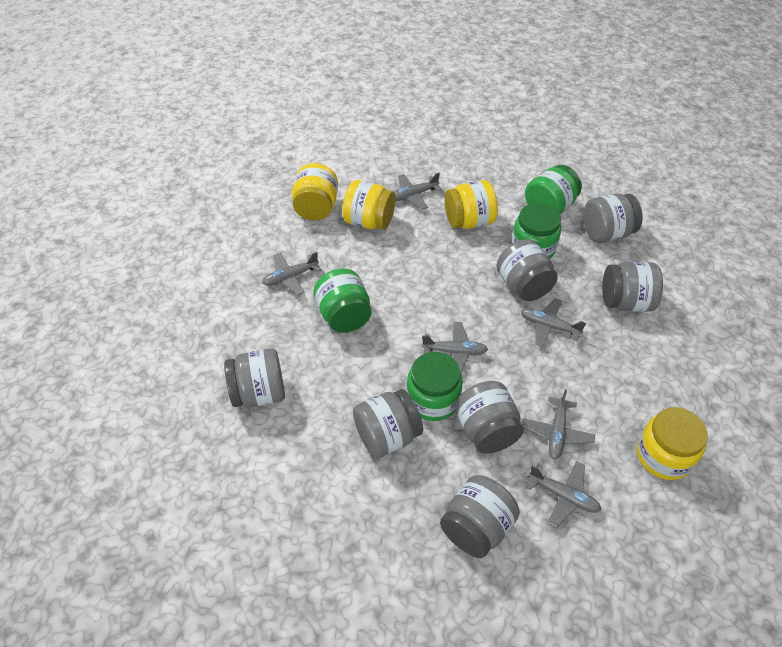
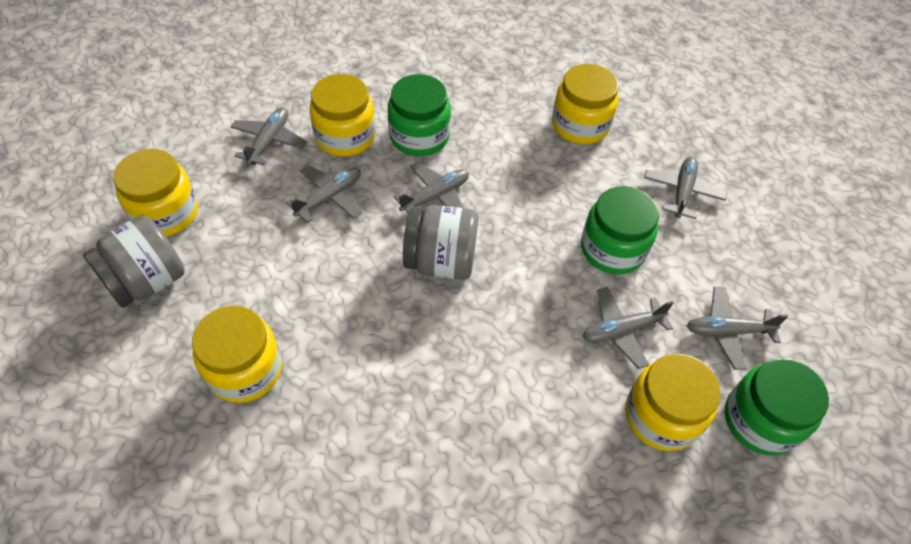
green jar: [313,268,371,333] [406,352,463,421] [511,203,561,259] [525,165,582,214] = 4 -> [388,74,451,156] [581,186,659,274] [725,358,829,455] = 3
grey jar: [224,348,285,408] [353,389,423,458] [440,475,520,558] [455,381,524,454] [496,239,558,301] [583,193,643,243] [602,262,663,312] = 7 -> [83,215,185,308] [403,205,478,280] = 2
yellow jar: [292,163,338,220] [342,180,396,230] [445,180,498,229] [637,407,708,480] = 4 -> [113,149,198,237] [192,306,282,403] [310,74,375,156] [552,64,619,144] [626,354,721,451] = 5

